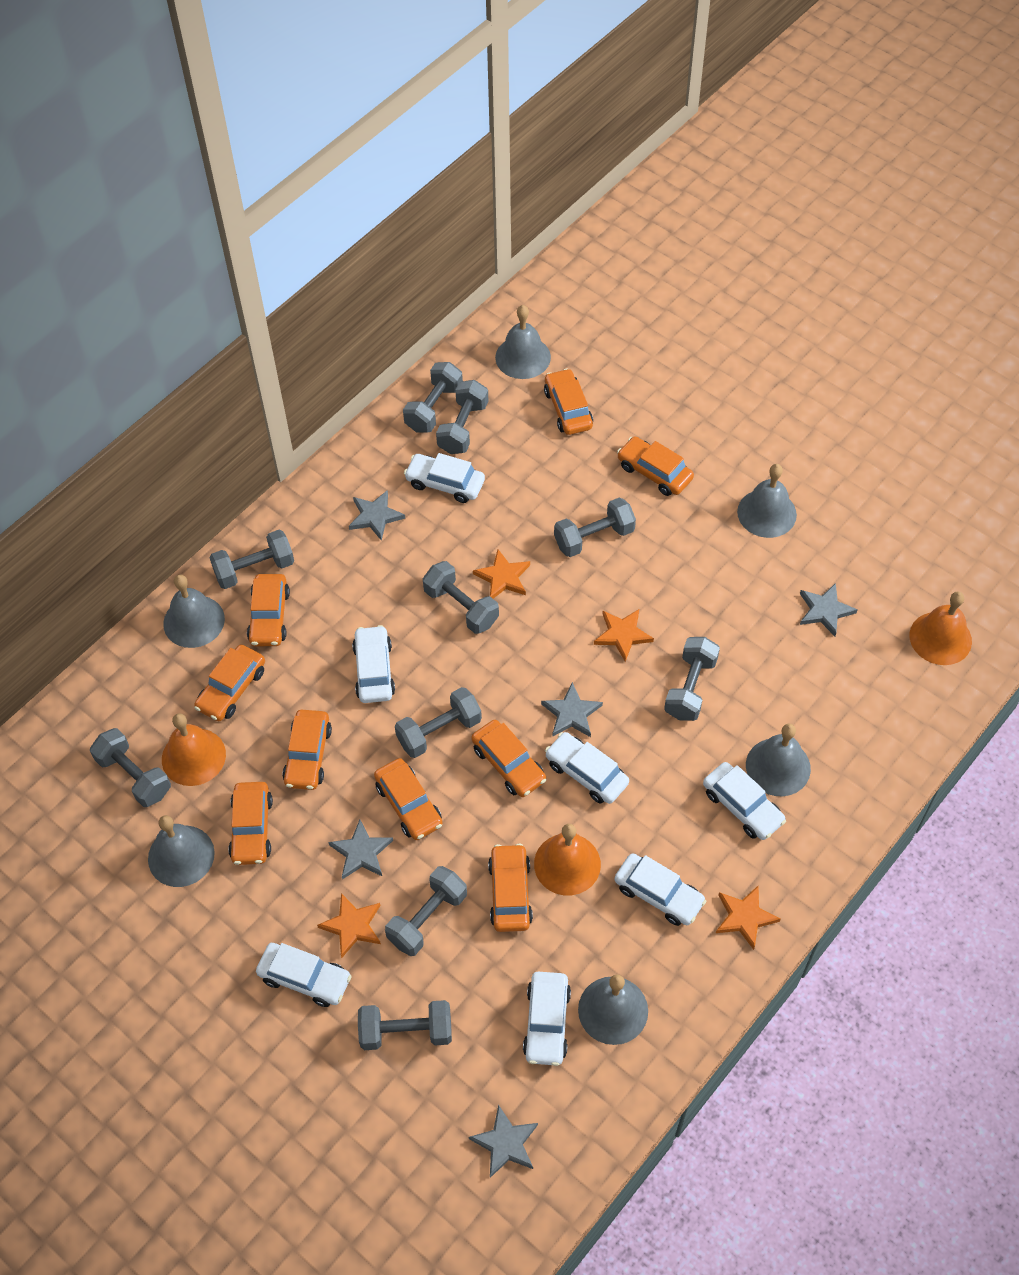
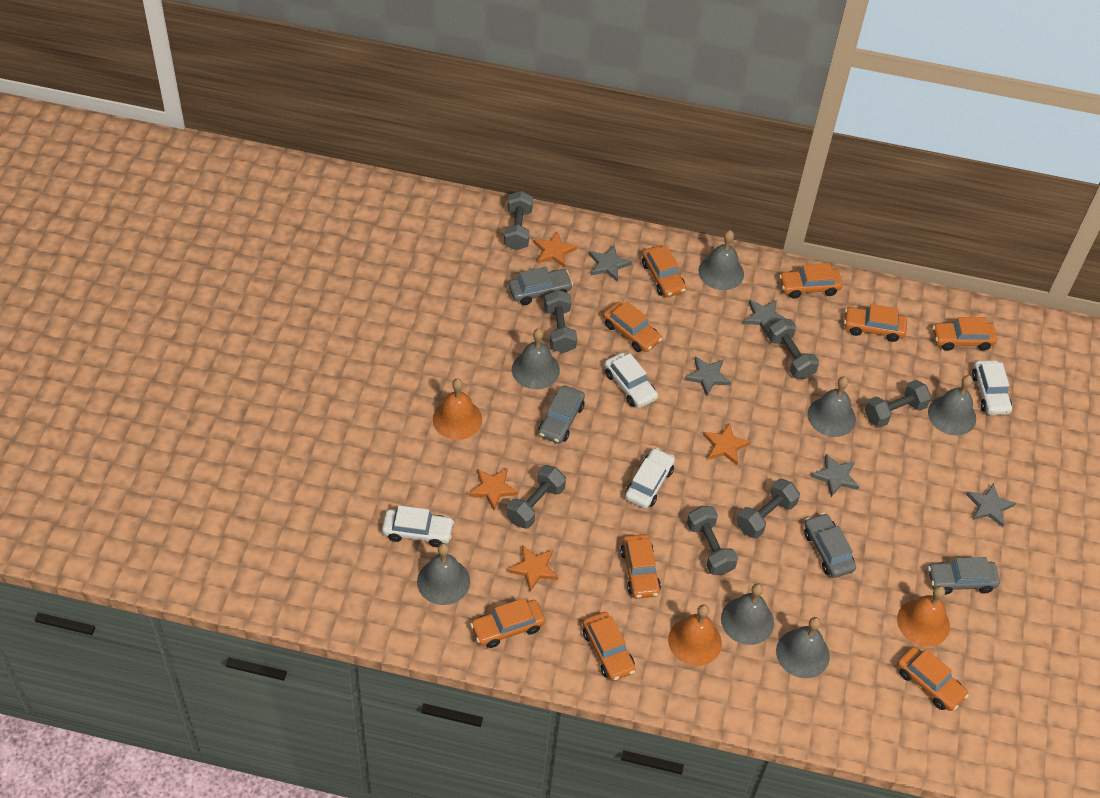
grey bell: [148,815,215,887] [163,574,225,648] [495,305,551,379] [578,974,648,1045] [737,464,797,538] [746,723,811,796] = 6 -> [417,543,470,605] [512,328,560,389] [699,230,744,290] [721,583,774,645] [776,617,830,678] [807,376,856,437] [928,375,976,435] = 7
grey car: none = 0 -> [508,267,573,305] [538,386,585,444] [804,513,856,578] [928,557,1000,595] = 4
grey dumbbell: [90,728,171,807] [209,530,294,589] [358,1000,452,1050] [385,866,467,956] [395,687,482,758] [403,362,463,432] [423,561,499,634] [436,380,488,454] [554,498,636,557] [664,637,720,721] = 10 -> [504,191,533,250] [507,465,566,529] [544,290,577,353] [687,506,738,575] [737,478,800,539] [767,318,819,379] [865,380,932,428] = 7
white car: [256,943,352,1007] [352,625,395,703] [404,453,485,503] [523,972,571,1066] [545,732,629,804] [615,853,706,926] [703,762,786,840] = 7 -> [382,505,454,547] [604,353,658,408] [625,448,675,508] [972,360,1012,415] = 4

